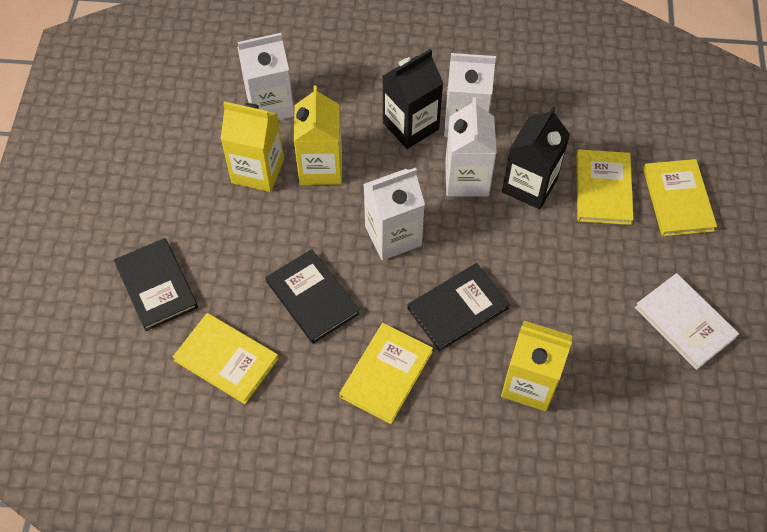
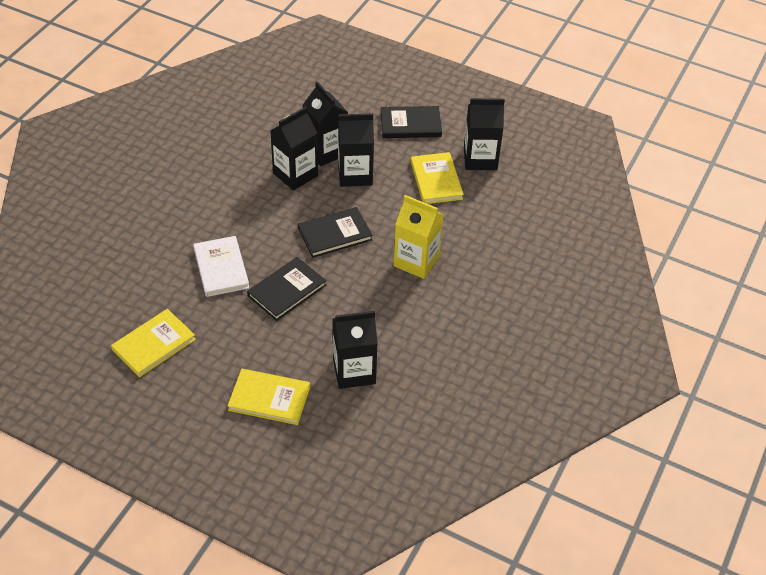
black carton: [382,49,443,149] [502,106,570,209] = 2 -> [270,107,318,191] [303,81,348,166] [333,311,378,389] [338,113,374,187] [464,98,505,170] = 5
white carton: [237,33,294,120] [364,167,425,260] [444,53,496,137] [445,97,497,197] = 4 -> none = 0
yellow book: [173,313,279,404] [339,323,433,424] [576,150,634,225] [643,159,717,236] = 4 -> [111,309,196,377] [228,369,310,425] [411,152,464,204] = 3
yellow carton: [220,101,284,192] [294,85,342,185] [501,321,572,411] = 3 -> [394,195,444,279] = 1

